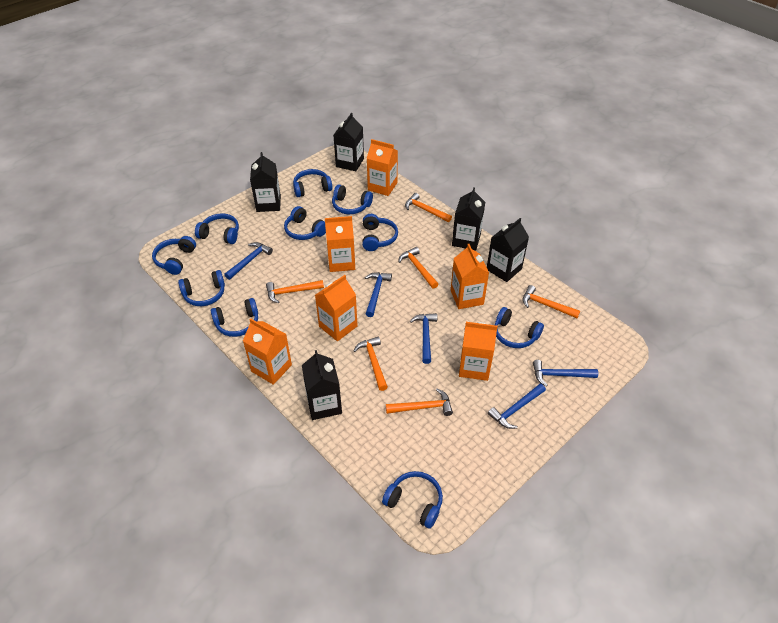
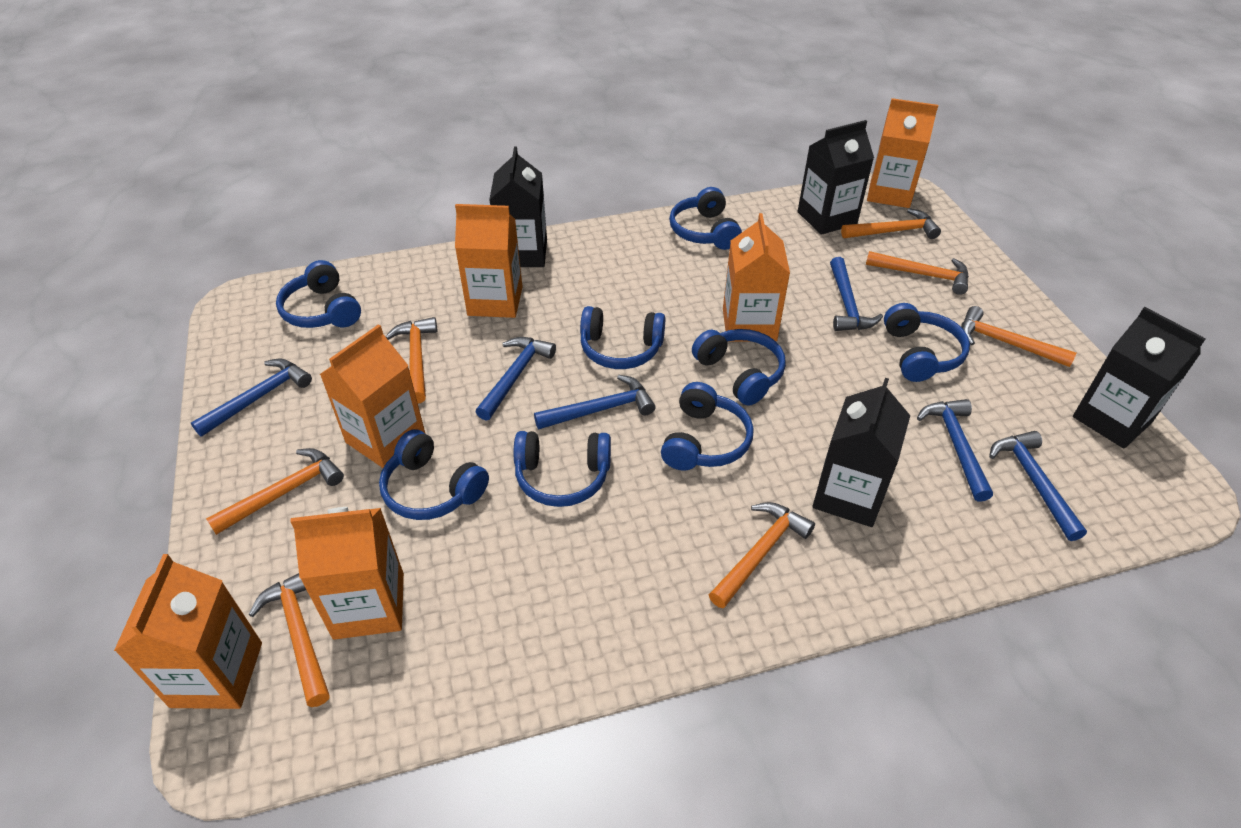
black carton: [250,152,281,212] [302,350,342,420] [334,113,364,171] [452,187,485,250] [487,218,529,282] = 5 -> [489,146,547,267] [797,120,874,235] [812,378,910,527] [1073,307,1206,449] = 4
blue hammer: [224,242,273,280] [365,272,392,317] [410,313,437,364] [488,384,546,429] [533,360,598,387] = 5 -> [191,358,312,437] [476,337,556,421] [534,375,656,429] [830,257,883,331] [917,399,993,502] [989,431,1087,541] = 6
blue headphones: [152,236,196,275] [178,270,225,306] [195,213,239,244] [211,298,258,337] [284,206,326,240] [293,169,333,197] [332,185,373,214] [362,214,398,251] [382,471,443,529] [494,307,544,348] = 10 -> [276,260,361,328] [379,429,489,520] [514,431,611,507] [580,306,665,369] [661,382,754,470] [669,187,742,250] [692,329,786,406] [884,303,970,382] = 8
orange hammer: [266,280,324,303] [354,337,388,391] [386,389,453,416] [398,247,438,289] [405,193,452,222] [523,285,580,318] = 6 -> [206,448,344,535] [249,573,330,707] [385,317,437,403] [709,502,815,608] [841,209,941,239] [866,251,969,295] [961,306,1076,367] = 7

